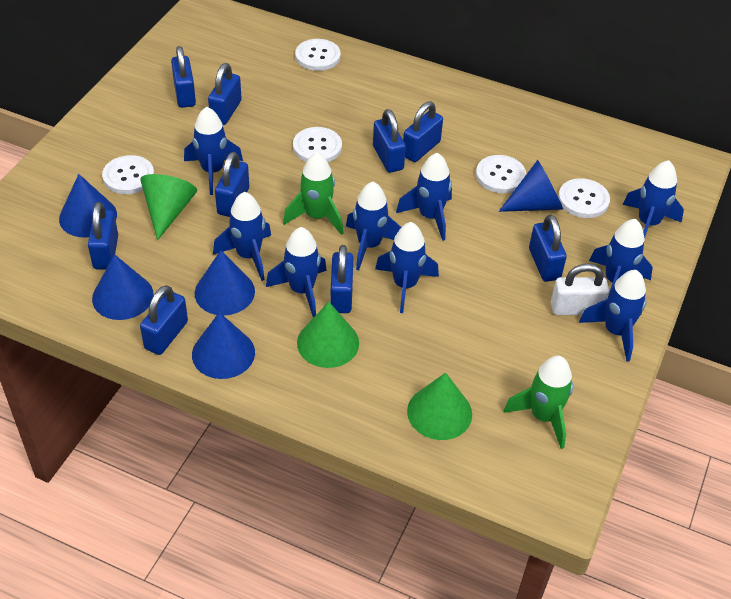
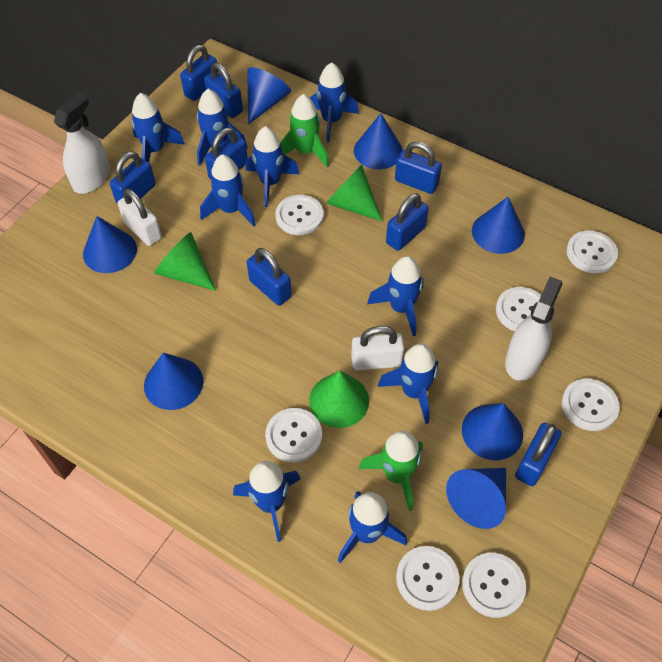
blue cone: [59,174,117,238] [92,254,154,320] [192,312,255,379] [194,250,255,315] [499,160,563,212] = 5 -> [83,216,137,273] [144,353,203,410] [247,67,291,125] [354,113,403,169] [446,468,506,529] [462,403,523,460] [472,197,525,254] = 7
blue padlock: [88,202,118,269] [140,285,188,355] [171,46,196,108] [208,63,242,125] [215,152,249,217] [330,245,353,313] [373,109,406,173] [403,101,443,162] [529,215,567,282] = 9 -> [110,151,156,204] [180,45,218,101] [204,63,243,118] [205,128,248,179] [247,248,292,306] [386,193,429,251] [395,141,442,194] [515,422,561,486] = 8
white button: [102,155,154,194] [293,127,342,162] [295,39,341,71] [476,155,526,193] [558,178,610,218] = 5 -> [265,408,322,463] [275,195,324,235] [396,546,459,611] [462,553,526,618] [496,287,541,331] [562,379,620,431] [566,230,618,273] = 7
white padlock: [551,263,609,315] = 1 -> [118,189,162,246] [351,326,404,371] = 2
white spray bottle: none = 0 -> [54,93,110,194] [505,276,562,381] = 2

